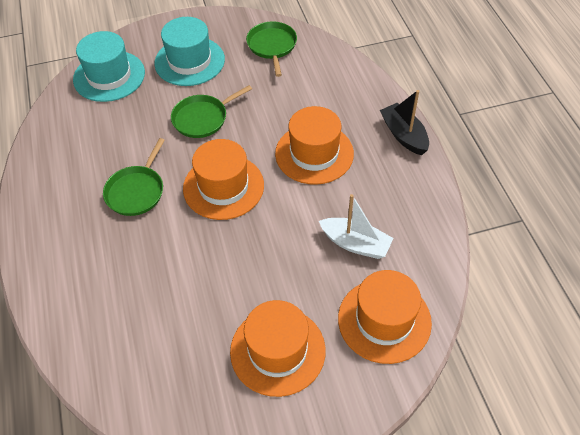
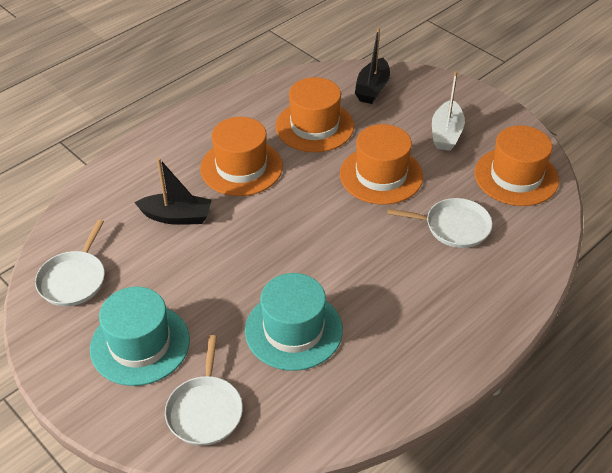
black boat: [380,90,429,155] = 1 -> [134,158,211,225] [355,27,390,104] = 2
green pan: [103,138,165,216] [171,85,252,138] [246,21,297,77] = 3 -> none = 0
white pan: none = 0 -> [35,219,105,306] [165,335,243,446] [387,198,493,248] = 3

